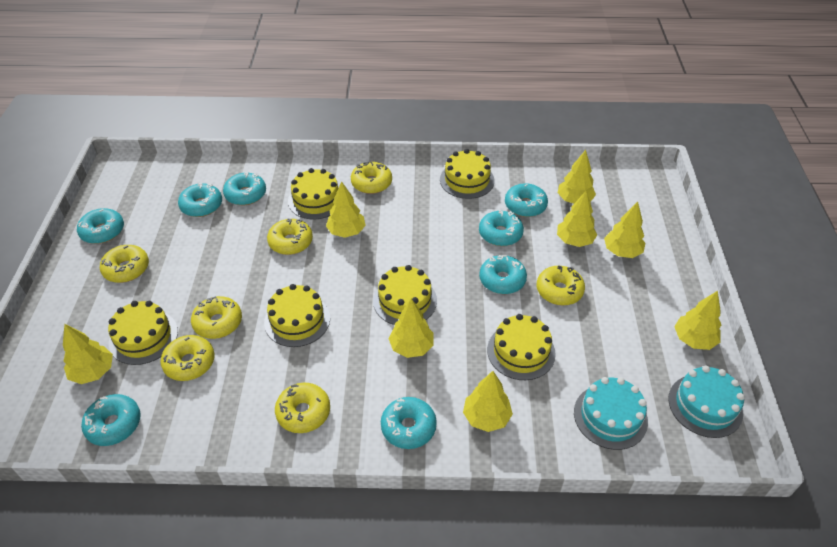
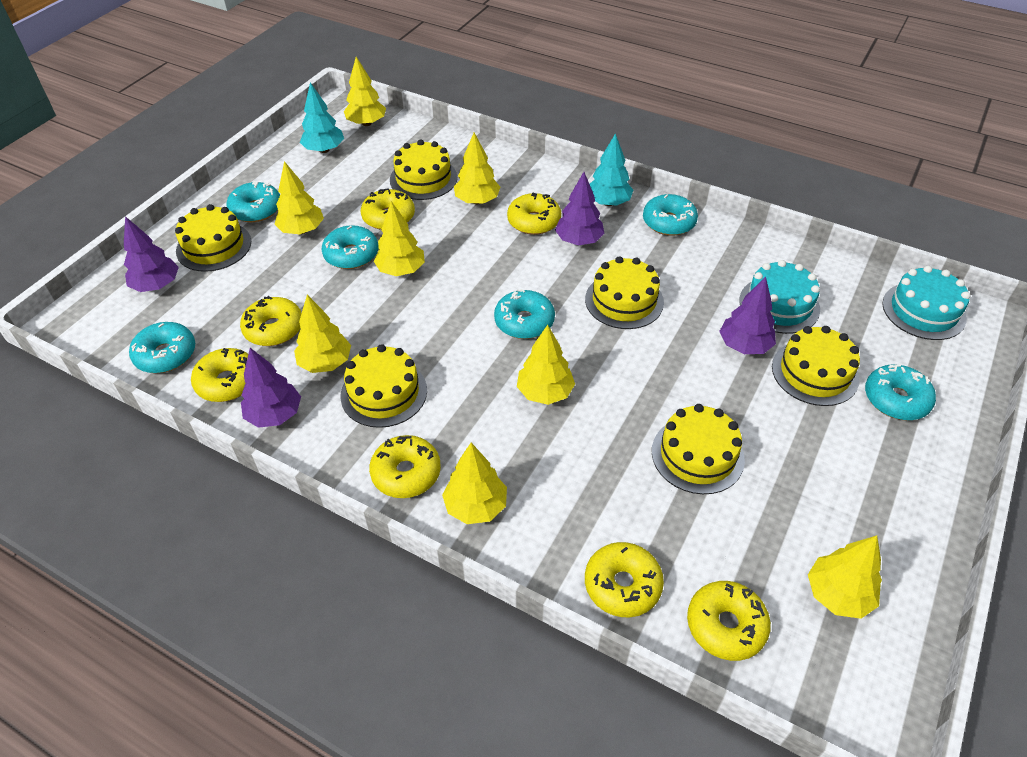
purple tree: none = 0 -> [124,216,179,292] [241,348,301,428] [555,172,605,245] [719,277,776,354] = 4
turquoise donut: [77,208,124,244] [81,394,141,446] [178,183,222,217] [223,172,266,205] [381,397,437,449] [479,210,524,246] [479,255,527,294] [505,183,548,217] = 8 -> [129,322,195,373] [226,181,280,222] [321,225,379,269] [494,289,555,339] [643,194,698,236] [865,364,936,420] = 6
turquoise tree: none = 0 -> [300,82,344,153] [590,133,633,206] = 2

